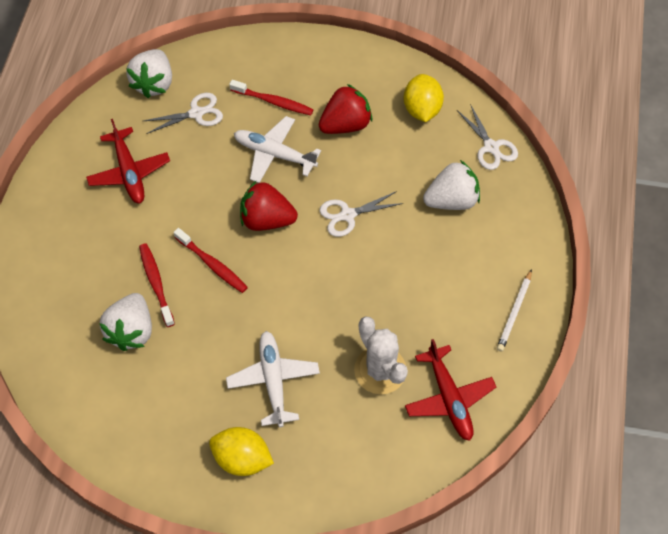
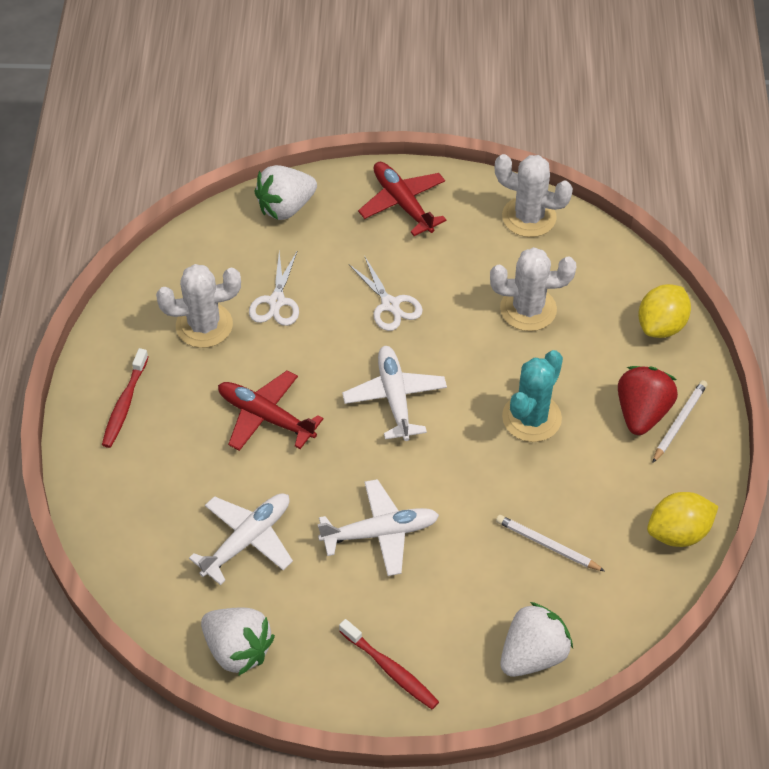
red strawberry: [240,181,298,231] [319,84,372,134] = 2 -> [618,366,678,435] = 1
red toothbrush: [139,244,175,327] [174,228,248,293] [229,80,314,115] = 3 -> [102,348,148,448] [339,619,439,710] = 2
turquoise cactus: none = 0 -> [502,350,563,442] = 1
white cactus: [354,317,408,394] = 1 -> [156,264,241,348] [490,247,576,331] [495,154,573,237] = 3
white pencil: [497,269,532,352] = 1 -> [496,515,605,571] [652,380,708,463] = 2
white plane: [226,331,320,428] [234,116,321,183] = 2 -> [189,493,293,585] [318,479,439,576] [342,346,447,441] = 3
white scissors: [144,93,223,134] [320,191,403,237] [457,104,518,170] = 3 -> [249,251,299,326] [349,257,423,331] = 2

